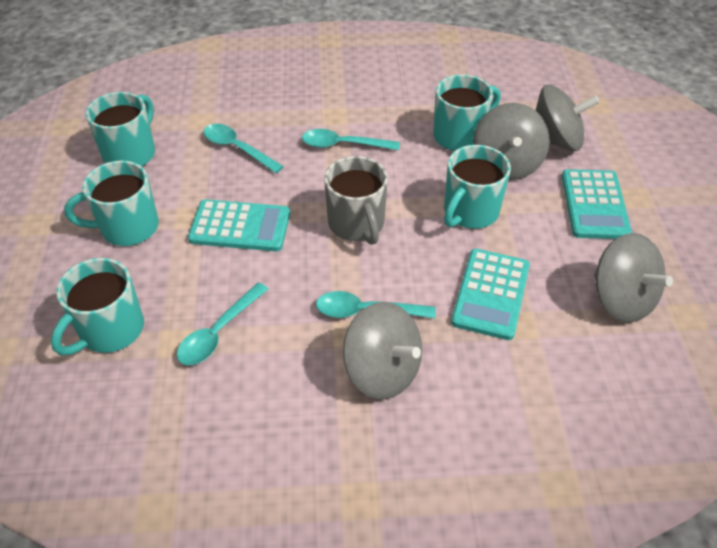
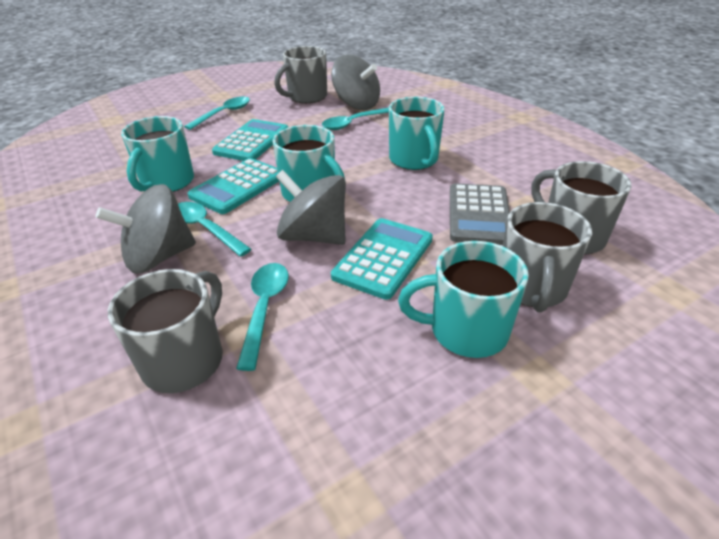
grey calculator: none = 0 -> [450,183,510,245] = 1
grey mug: [324,156,388,245] = 1 -> [108,269,223,393] [274,46,327,104] [503,202,592,313] [531,161,631,255] = 4
grey spinning top: [343,302,422,400] [473,103,550,180] [535,85,599,151] [594,233,673,323] = 4 -> [96,184,196,274] [276,170,346,245] [331,54,380,110] = 3
turquoise mug: [51,258,144,355] [64,161,159,246] [85,92,155,166] [433,74,501,151] [444,145,511,229] = 5 -> [121,116,194,192] [273,125,345,202] [389,97,445,170] [398,241,529,358] = 4

